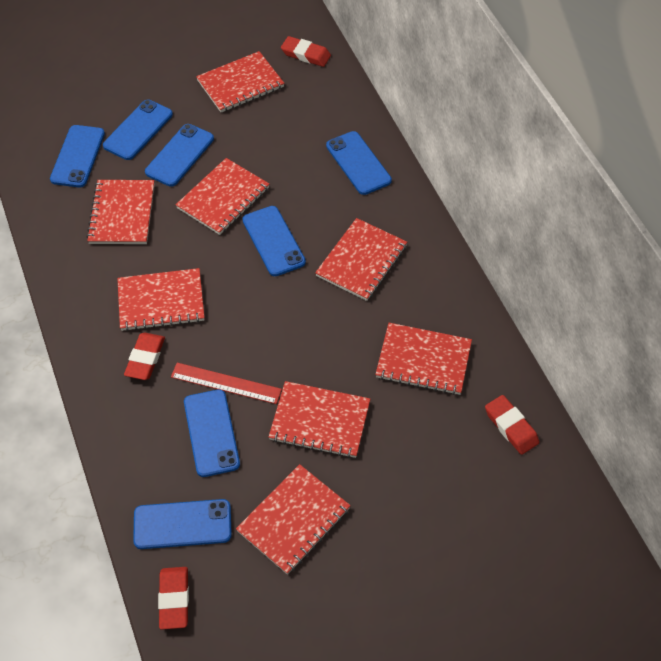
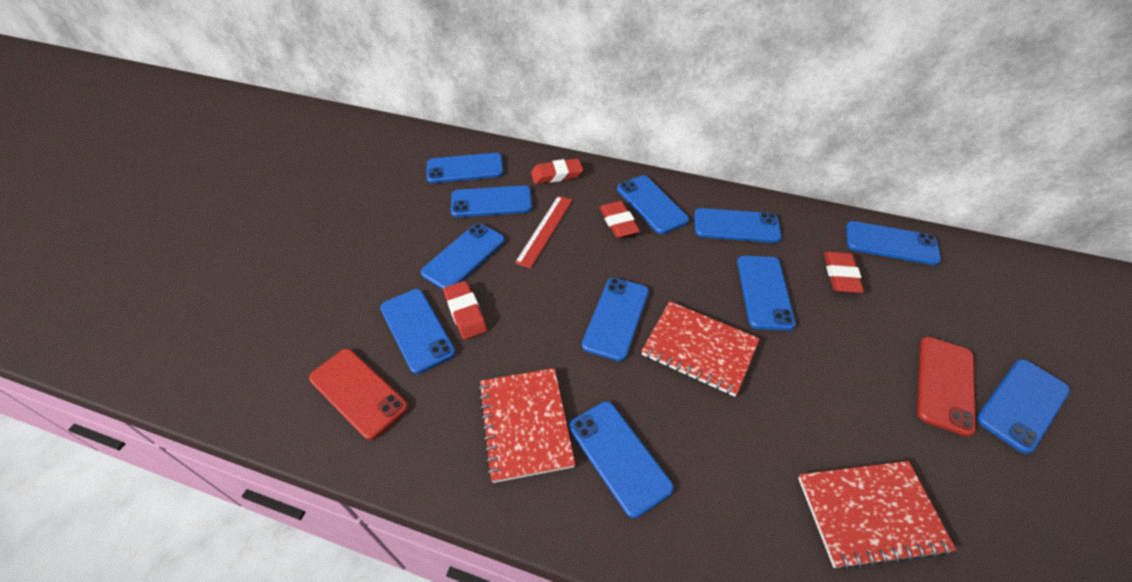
blue phone: [50,125,105,188] [103,100,173,160] [133,499,232,549] [145,124,214,187] [184,389,240,477] [243,206,306,276] [326,131,392,195] = 7 -> [380,289,456,374] [421,223,505,289] [427,153,504,183] [451,185,532,217] [569,401,674,518] [582,278,649,361] [617,175,689,234] [694,208,782,243] [737,256,796,331] [846,221,941,265] [977,359,1070,454] = 11
red notebook: [86,180,154,244] [117,268,205,331] [176,158,269,235] [196,51,284,112] [236,464,351,575] [269,381,370,458] [315,218,407,301] [375,323,472,395] = 8 -> [478,368,575,483] [641,301,760,397] [798,461,956,570] = 3
red phone: none = 0 -> [309,349,408,440] [917,337,976,436] = 2

